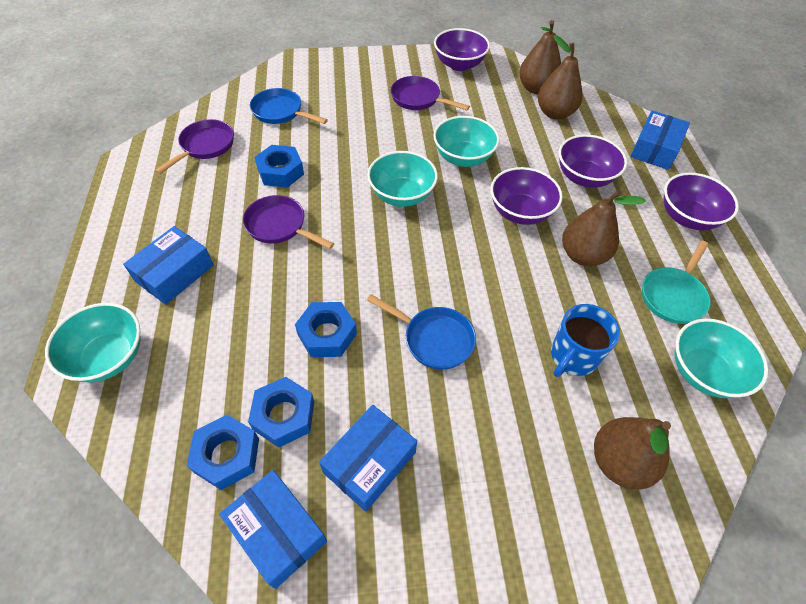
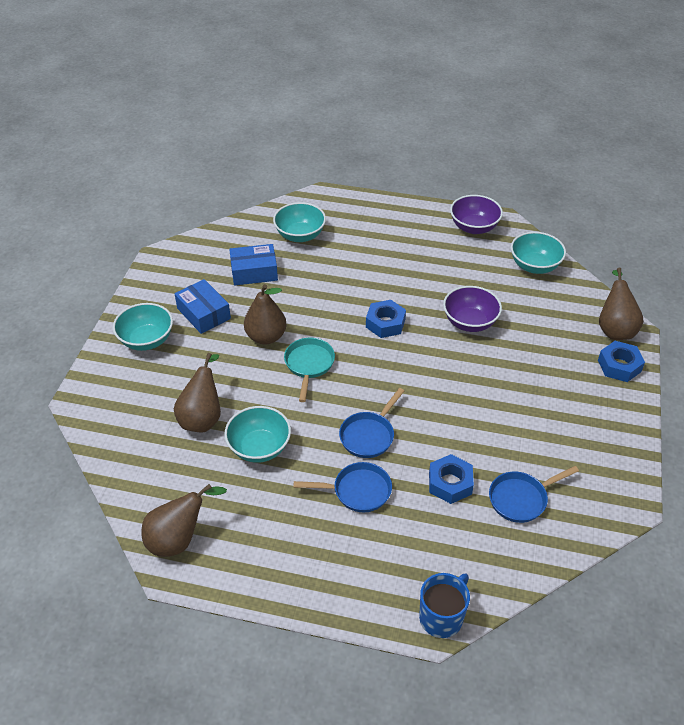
blue box: [123,226,214,305] [219,470,327,589] [319,405,417,512] [630,110,690,170] = 4 -> [175,279,231,334] [229,244,278,285] = 2
blue nut: [187,415,259,490] [248,377,314,448] [254,145,304,188] [295,302,357,357] = 4 -> [366,300,406,338] [429,454,474,504] [598,341,645,382] = 3
blue pan: [250,88,328,124] [367,294,476,370] = 2 -> [293,462,392,512] [339,388,404,458] [489,466,579,523] = 3
purple bowl: [434,28,490,71] [491,167,563,225] [559,135,627,188] [664,173,739,230] = 4 -> [443,286,502,332] [450,195,503,234] = 2
purple pan: [155,119,234,174] [243,195,334,249] [391,76,470,110] = 3 -> none = 0

